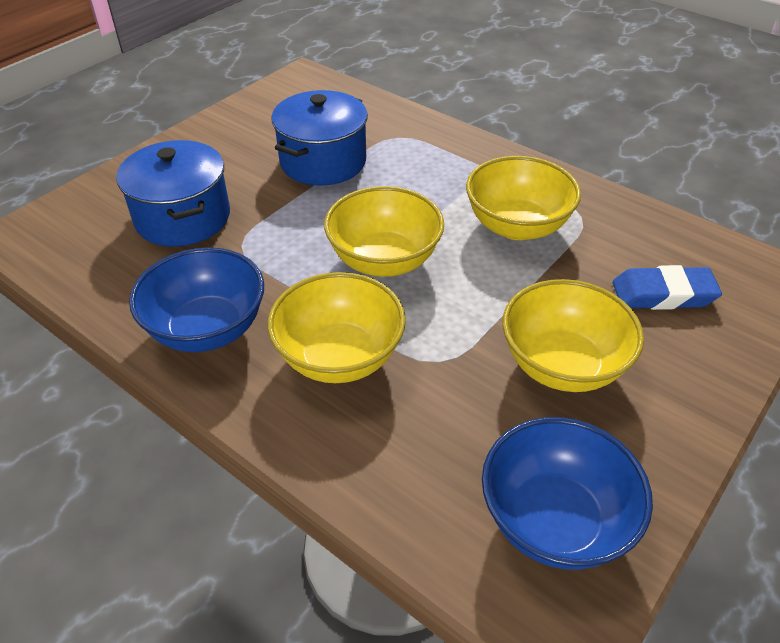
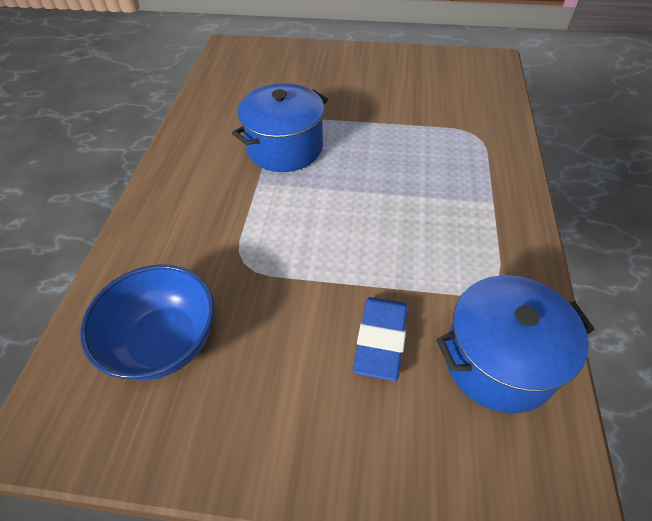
blue bowl: [129,247,264,352] [482,417,653,569] = 2 -> [80,264,214,381] = 1
yellow bowl: [268,272,406,383] [324,186,444,277] [466,156,581,240] [503,279,644,392] = 4 -> none = 0

